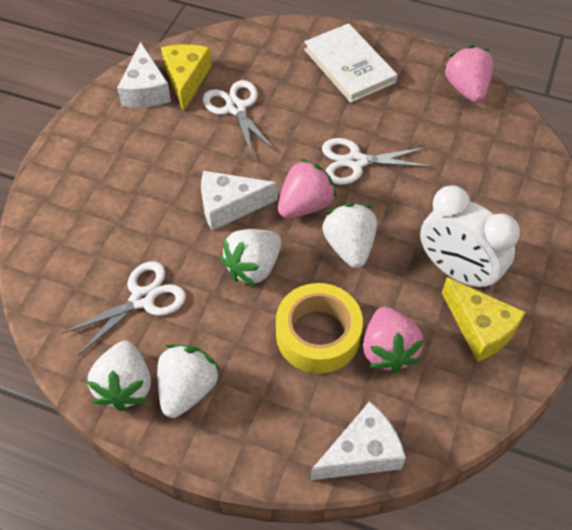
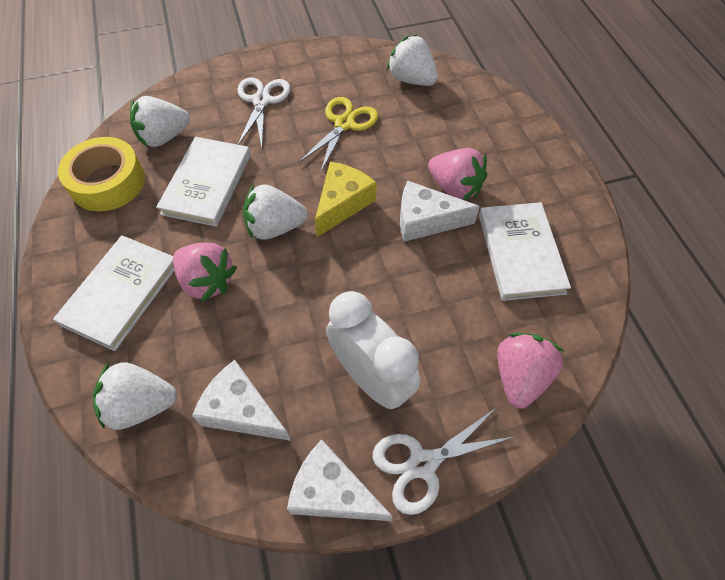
white book: [304,23,397,102] = 1 -> [53,235,174,351] [156,137,251,227] [479,202,571,301] = 3
white scissors: [62,261,186,356] [203,80,276,157] [322,138,431,185] = 3 -> [238,77,291,147] [373,408,514,515] = 2
yellow cheese: [161,44,212,111] [442,277,526,362] = 2 -> [315,162,377,237] = 1
yellow scissors: none = 0 -> [298,97,378,173] = 1

